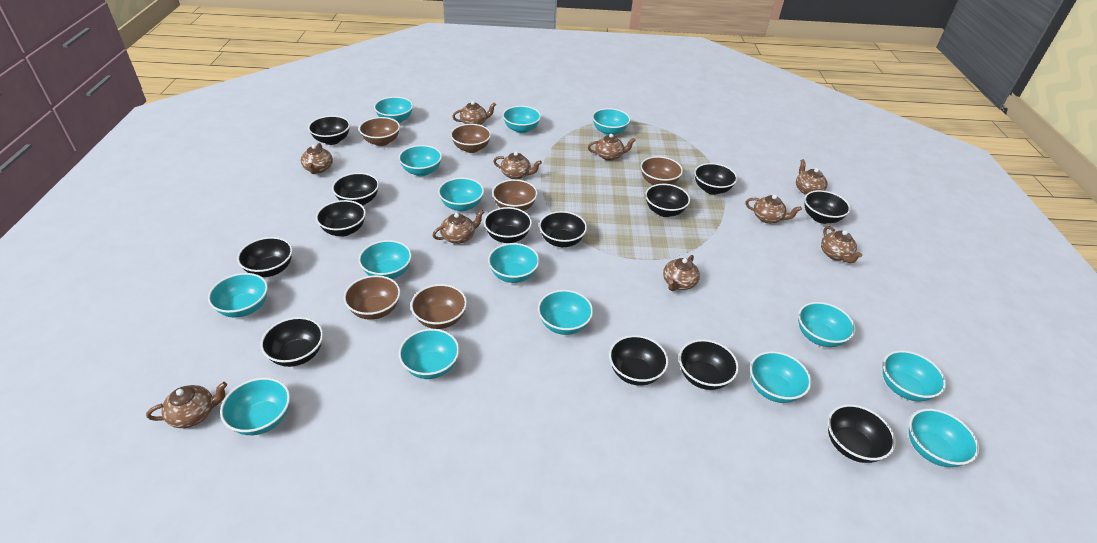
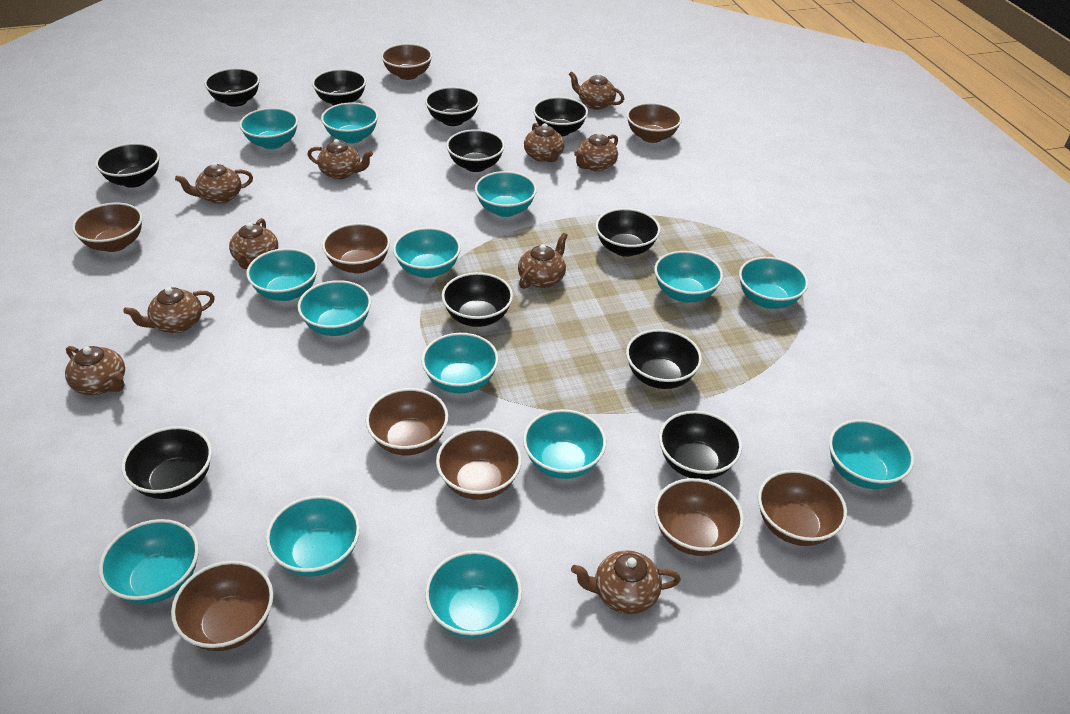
black bowl: [237,237,293,277] [261,317,323,367] [308,116,350,145] [316,200,366,236] [332,173,379,206] [484,207,532,243] [539,211,587,247] [609,335,668,386] [645,184,690,217] [679,339,739,390] [694,163,738,195] [804,190,851,224] [828,404,896,463] = 13 -> [95,143,160,188] [121,426,212,499] [204,68,260,107] [312,69,366,106] [425,87,480,126] [442,272,513,327] [446,129,505,172] [533,97,588,137] [595,208,661,257] [626,329,702,389] [659,411,742,480] = 11
brown bowl: [344,275,400,320] [359,117,400,146] [411,284,467,329] [451,124,491,153] [492,179,538,211] [640,156,683,185] = 6 -> [72,203,143,252] [171,561,273,651] [322,223,390,273] [366,388,448,455] [381,44,432,80] [436,428,522,500] [627,103,682,143] [654,478,744,556] [758,470,847,546] = 9
turquoise bowl: [208,273,268,317] [220,377,290,435] [359,240,412,279] [374,97,413,123] [399,145,442,176] [399,329,459,379] [438,178,484,212] [488,243,539,283] [502,106,541,134] [538,290,593,335] [592,108,630,135] [750,351,811,403] [798,302,855,347] [883,350,946,401] [909,409,979,467] = 15 -> [99,519,199,604] [239,108,298,149] [246,248,318,301] [266,495,360,577] [298,280,371,336] [321,102,378,143] [393,227,461,278] [421,333,499,393] [425,550,522,639] [475,171,537,217] [523,409,606,479] [654,251,723,303] [739,257,808,309] [829,419,914,489] = 14

